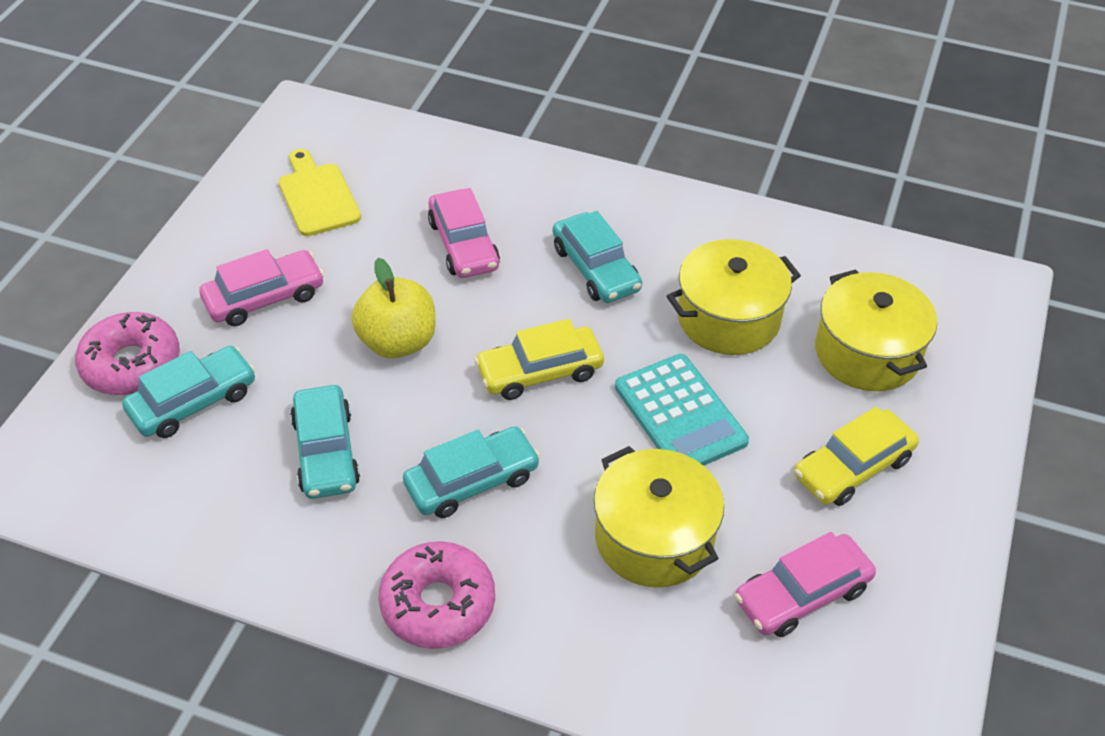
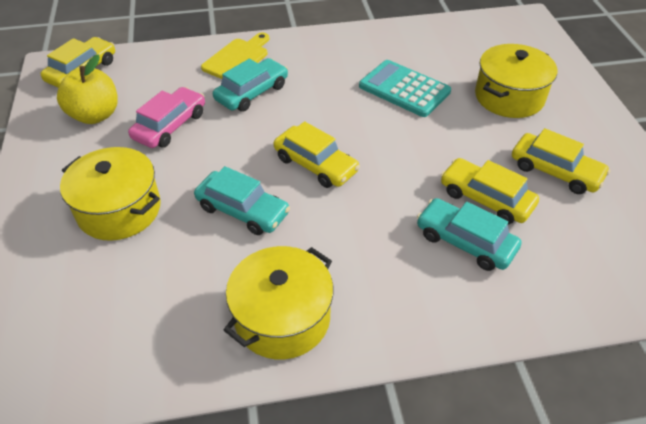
pink car: [199,249,324,326] [428,188,500,278] [735,532,876,637] = 3 -> [128,87,205,148] = 1
pink donut: [75,312,180,395] [379,541,495,649] = 2 -> none = 0
turquoise car: [122,346,255,438] [290,385,360,499] [403,426,540,518] [553,211,642,303] = 4 -> [194,166,290,235] [213,58,288,112] [417,198,521,271] = 3
yellow car: [474,319,604,400] [794,407,919,506] = 2 -> [40,37,115,88] [274,121,360,188] [441,158,539,224] [512,128,610,194] = 4

